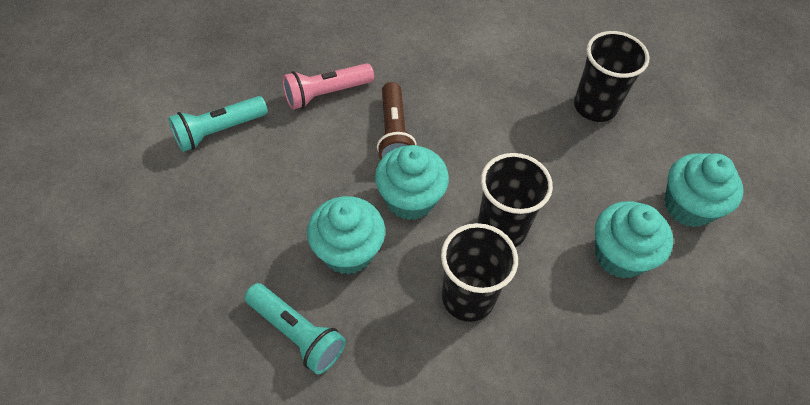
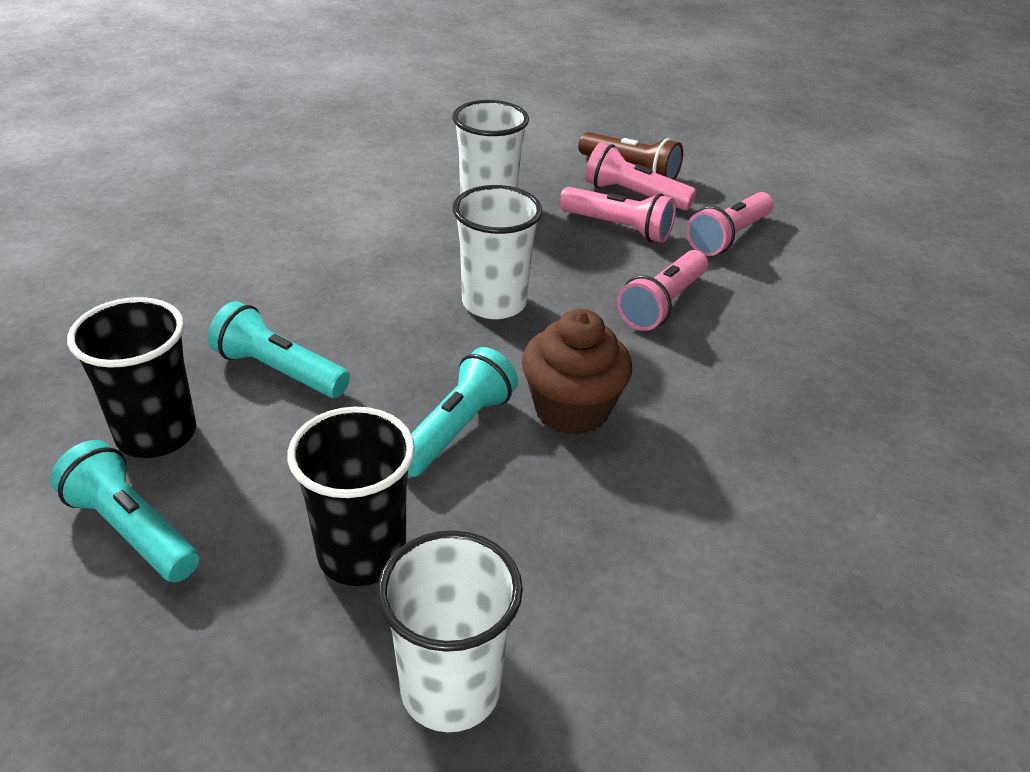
black cup: [441,223,518,322] [478,153,553,247] [574,31,649,122] = 3 -> [67,297,196,458] [287,407,415,586] = 2
brown cupcake: none = 0 -> [522,309,632,435] = 1
pink flashlight: [282,63,374,110] = 1 -> [559,187,676,243] [585,142,696,211] [617,250,708,331] [686,192,774,256] = 4
turquoise cupcake: [307,196,385,274] [375,145,449,220] [595,201,673,279] [665,153,744,227] = 4 -> none = 0
turquoise flashlight: [168,96,268,152] [245,283,346,374] = 2 -> [50,440,199,582] [208,301,350,398] [408,347,518,477] = 3
white cup: none = 0 -> [377,530,523,732] [452,100,529,194] [453,185,542,319] = 3

